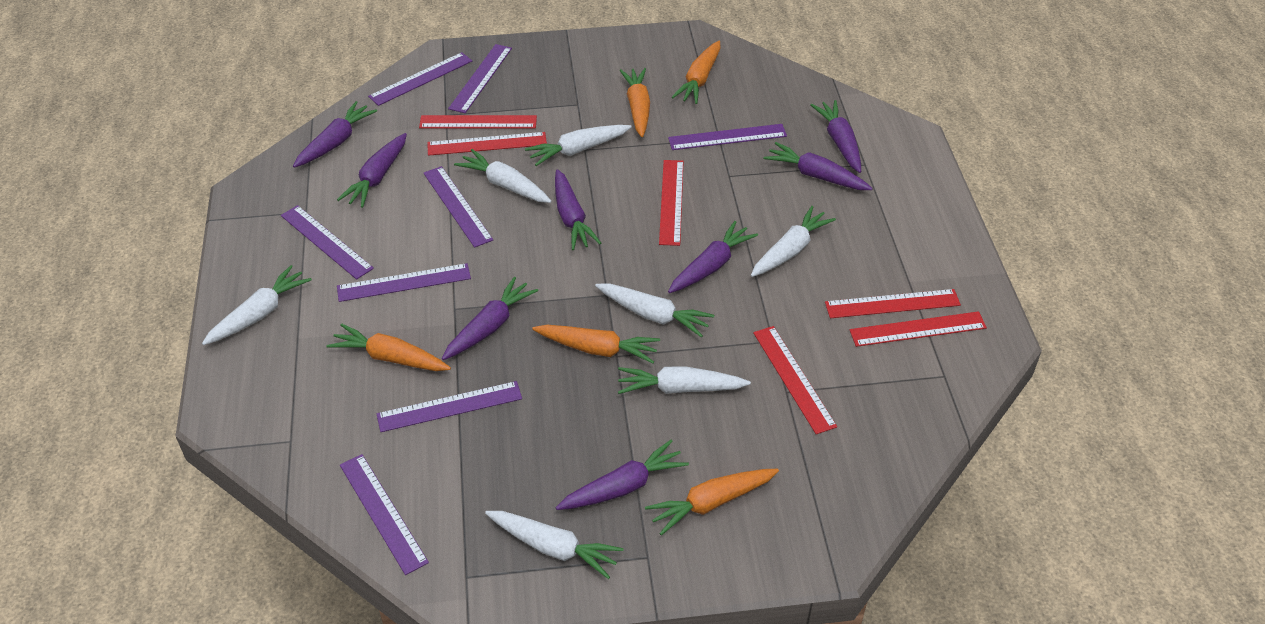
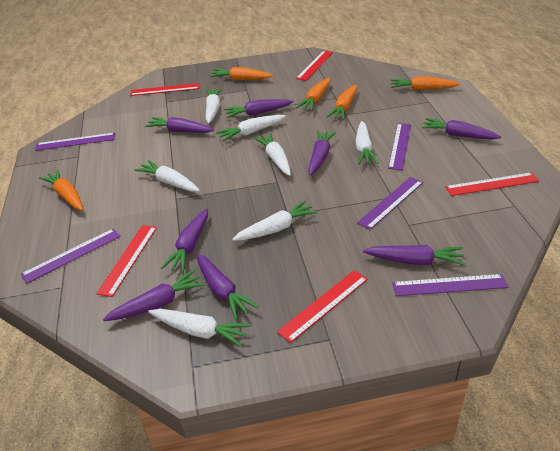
purple ruler: [281,205,374,280] [337,263,471,302] [340,454,429,575] [368,52,472,106] [377,381,522,432] [423,166,493,248] [448,44,512,113] [668,124,787,150] = 8 -> [21,228,121,284] [35,133,115,151] [357,177,423,230] [388,123,411,170] [392,274,508,296] = 5
red ruler: [419,115,537,128] [427,132,547,156] [659,160,684,246] [753,326,837,434] [825,289,961,318] [850,311,987,347] = 6 -> [96,225,157,297] [130,83,200,96] [277,270,368,343] [296,51,333,81] [445,172,539,196] = 5

